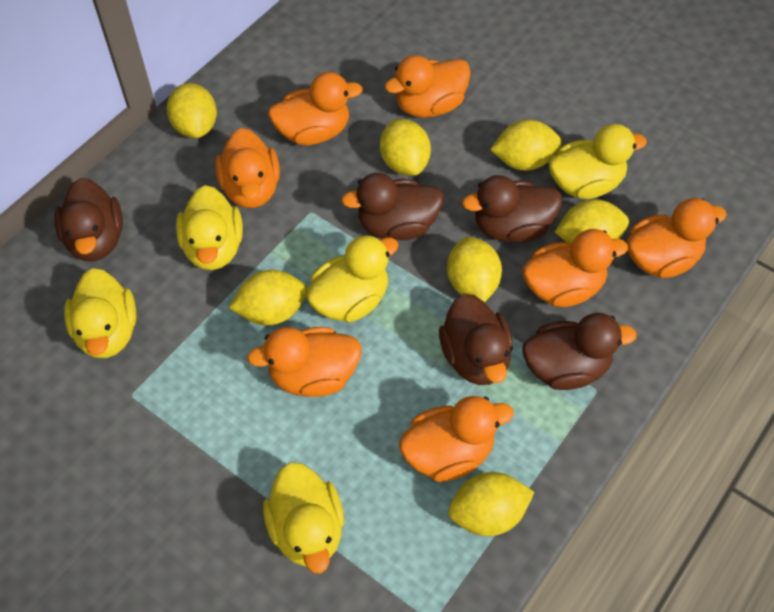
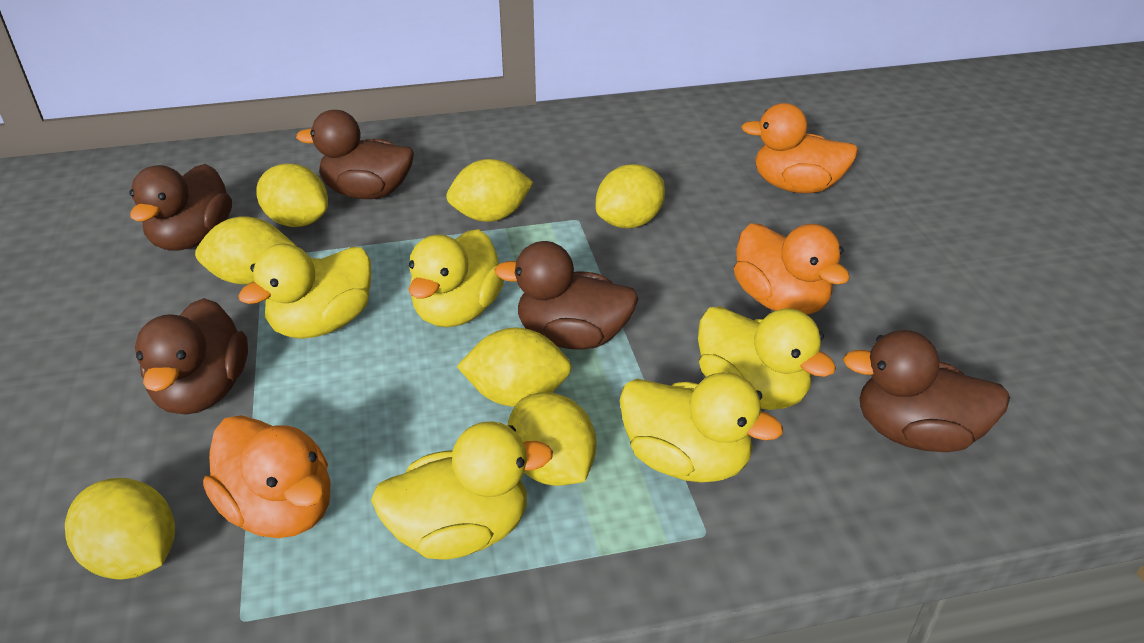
orange duck: [215,128,280,208] [247,327,362,397] [268,72,363,145] [384,55,471,118] [399,396,514,482] [522,229,628,307] [626,198,727,278] = 7 -> [203,415,331,538] [734,223,850,315] [741,103,858,193] = 3

